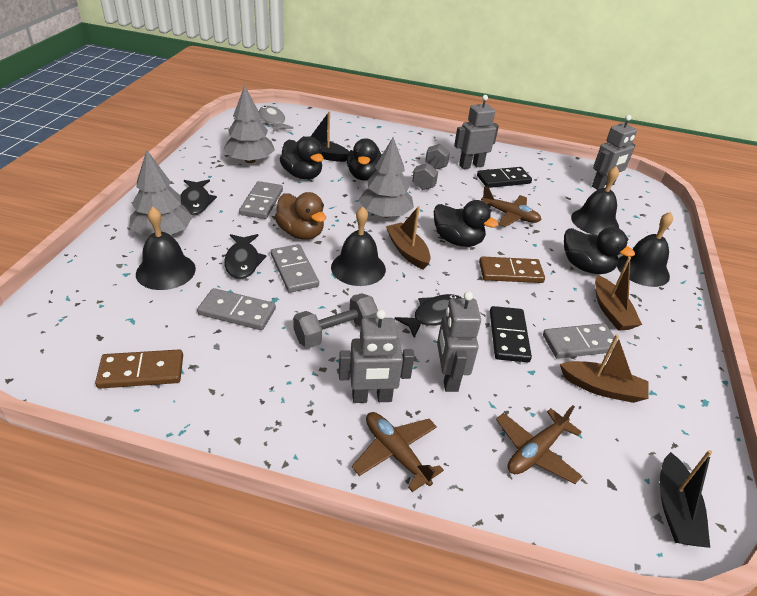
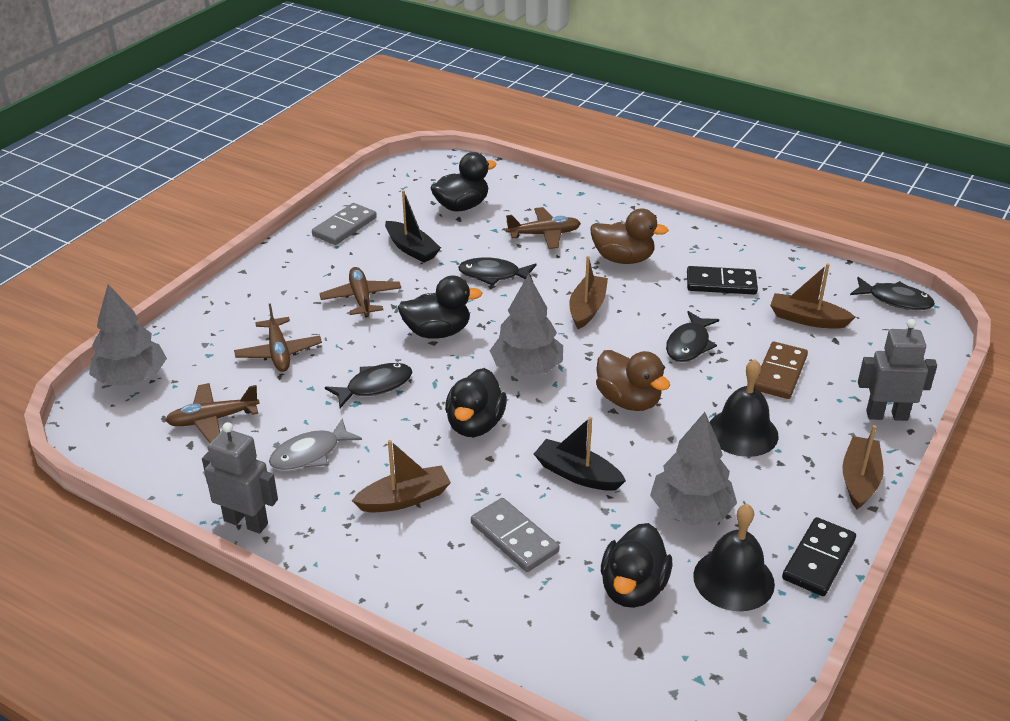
black bell: [136,207,196,290] [331,206,386,286] [571,166,619,236] [617,212,673,287] = 4 -> [693,504,775,611] [710,359,779,457] = 2
black fish: [180,180,217,215] [224,234,267,279] [394,294,462,338] = 3 -> [325,363,412,408] [458,257,537,286] [666,311,719,362] [850,277,935,310] = 4
brown boat: [386,206,431,270] [560,334,648,403] [595,257,642,331] = 3 -> [352,440,451,512] [569,256,608,329] [770,263,855,329] [842,425,883,509] = 4
brown domino: [95,349,183,389] [479,256,545,283] = 2 -> [754,342,808,399] = 1
brown duck: [275,192,326,240] = 1 -> [590,208,669,264] [596,350,670,411] = 2
brown plane: [352,412,444,492] [481,186,542,227] [496,405,583,484] = 3 -> [165,383,260,443] [234,303,322,372] [319,267,401,318] [506,207,581,249] = 4
grey domino: [197,288,276,330] [239,181,283,219] [271,244,319,293] [543,323,617,359] = 4 -> [312,203,377,245] [471,498,559,572] = 2
grey dumbbell: [293,293,378,348] [412,144,450,190] = 2 -> none = 0
grey robot: [339,310,414,403] [437,291,481,392] [454,95,499,169] [592,115,637,190] = 4 -> [202,422,278,534] [858,319,937,421] = 2

